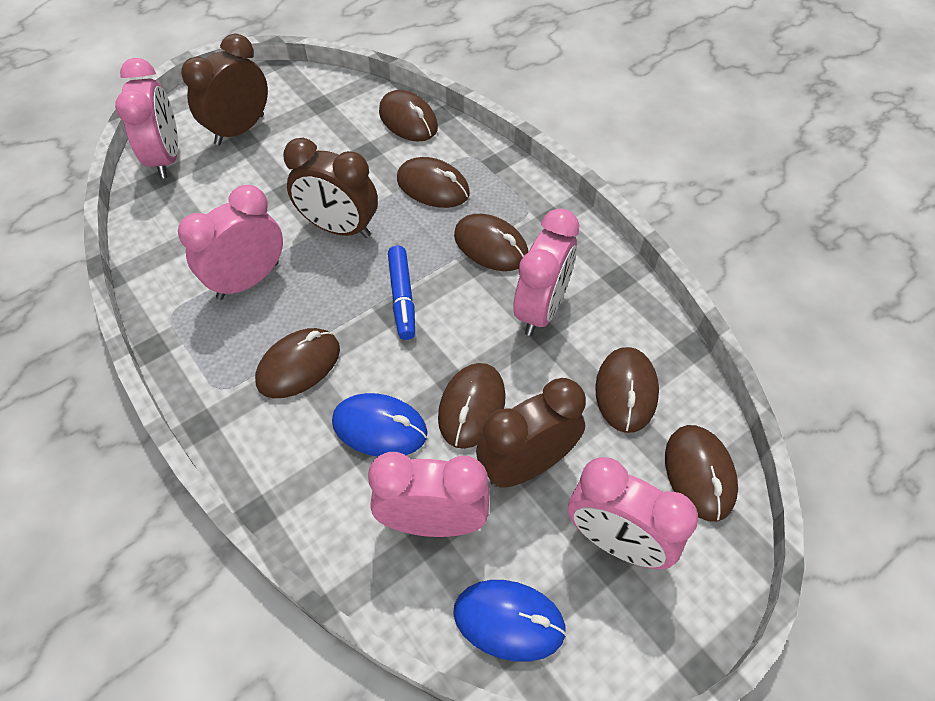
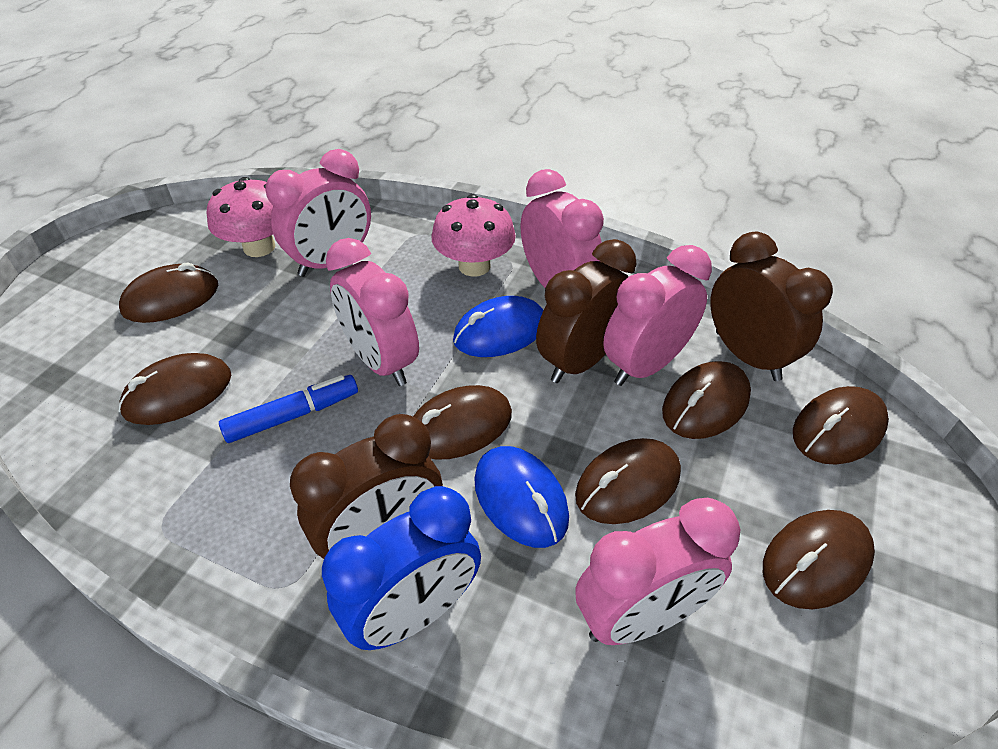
blue clock: none = 0 -> [322,486,481,650] = 1
pink mushroom: none = 0 -> [207,177,275,257] [431,194,516,277] = 2

